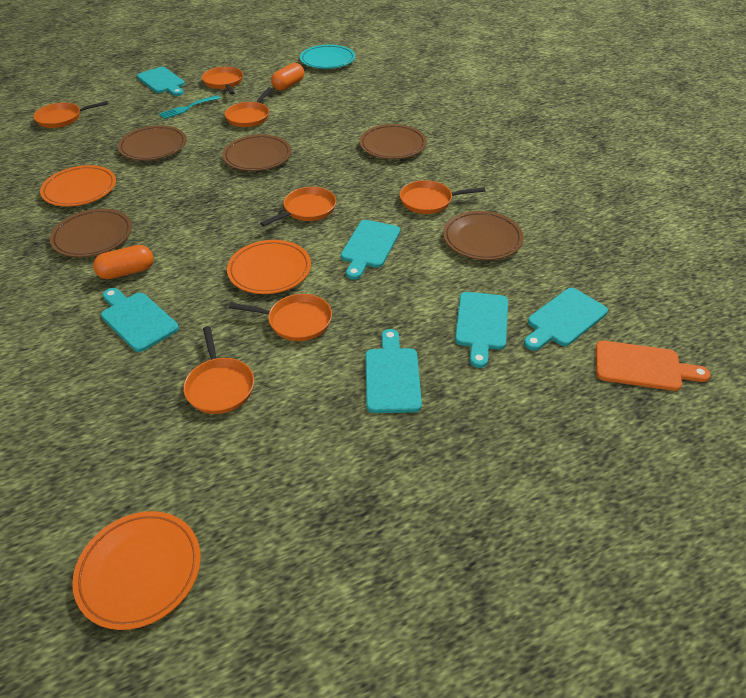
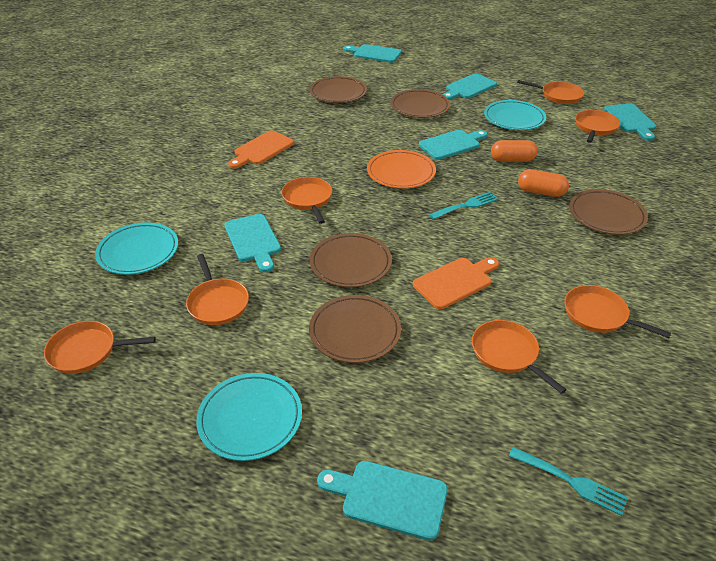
orange cutting board: [596,340,711,391] = 1 -> [228,130,294,169] [413,257,499,309] = 2
orange plate: [40,165,116,206] [72,511,201,630] [227,240,311,294] = 3 -> [367,150,436,189] = 1
turquoise fork: [159,95,220,119] = 1 -> [429,192,498,219] [509,447,628,516] = 2
turquoise plate: [300,45,355,69] = 1 -> [95,222,178,275] [196,373,302,461] [484,100,546,130] = 3

